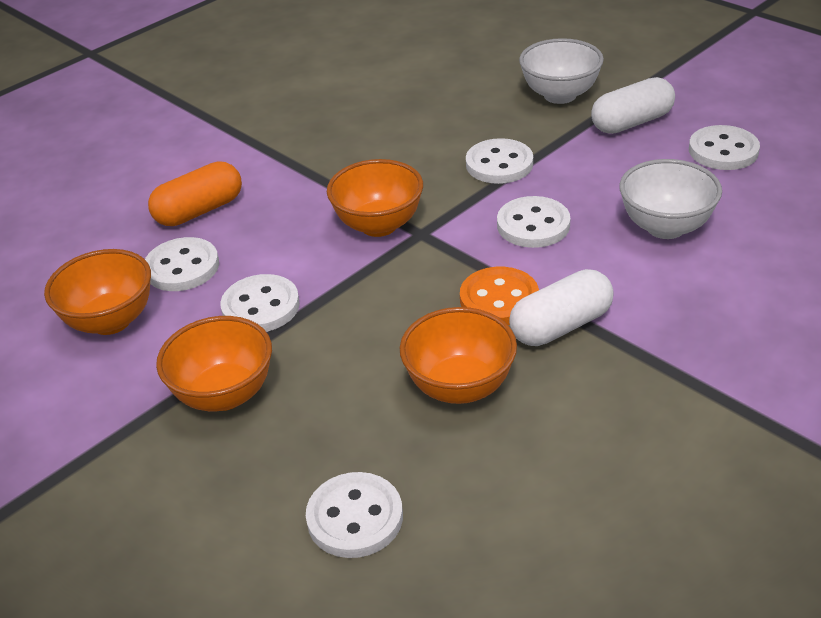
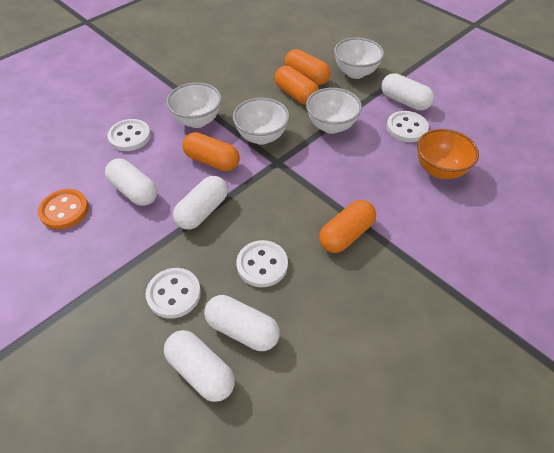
orange bowl: [44,249,151,335] [156,316,272,411] [327,159,423,237] [400,307,517,404] = 4 -> [417,129,479,179] = 1
orange capsule: [148,161,242,226] = 1 -> [182,132,240,171] [274,66,319,105] [285,49,331,85] [319,200,376,253] = 4
white bowl: [519,38,604,104] [619,159,722,239] = 2 -> [166,82,221,128] [233,98,289,145] [306,88,362,134] [334,38,384,79] = 4
white button: [145,237,219,291] [220,274,300,332] [306,472,403,558] [466,138,533,184] [497,196,570,248] [689,125,760,170] = 6 -> [107,119,151,151] [146,268,201,319] [236,240,288,287] [386,111,429,142] = 4
white capsule: [509,269,614,346] [591,77,675,134] = 2 -> [105,159,157,206] [164,330,235,402] [173,176,228,230] [204,295,280,351] [381,73,434,111] = 5

